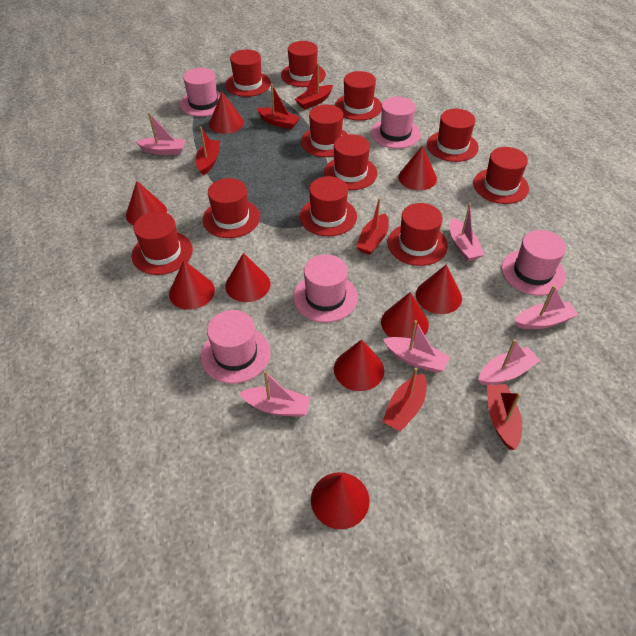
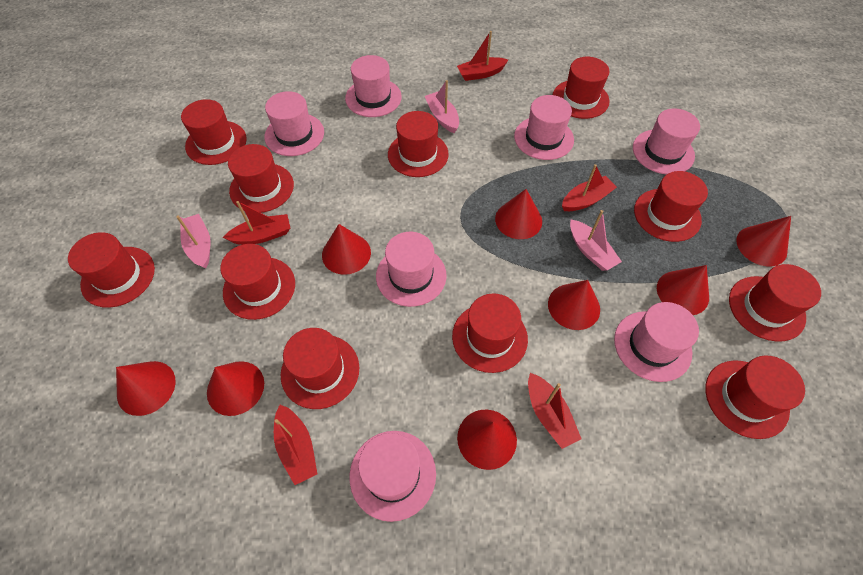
pink boat: [136,113,186,155] [239,371,311,417] [383,320,450,373] [450,203,484,261] [478,339,540,385] [515,285,578,329] = 6 -> [176,214,211,268] [425,80,459,133] [570,210,622,271] = 3
pink hat: [180,68,221,117] [201,310,271,384] [293,254,358,323] [371,97,421,149] [502,230,566,296] = 5 -> [264,91,324,156] [345,55,402,117] [350,431,436,522] [376,232,447,307] [514,95,574,160] [614,302,699,382] [633,108,700,174] = 7
red boat: [196,127,220,175] [256,84,300,129] [295,63,333,109] [356,198,389,255] [382,368,427,432] [487,384,522,450] = 6 -> [223,201,290,245] [274,405,317,485] [457,31,508,81] [528,373,582,449] [562,164,617,211] = 5
red cone: [126,181,167,225] [169,260,215,310] [209,92,244,134] [225,253,270,302] [311,472,370,529] [334,339,384,391] [381,292,429,339] [398,145,437,191] [416,265,462,314] = 9 -> [116,361,176,416] [207,361,264,416] [322,224,371,275] [457,409,517,470] [495,189,542,239] [548,280,600,330] [657,265,709,315] [736,216,791,266] = 8

